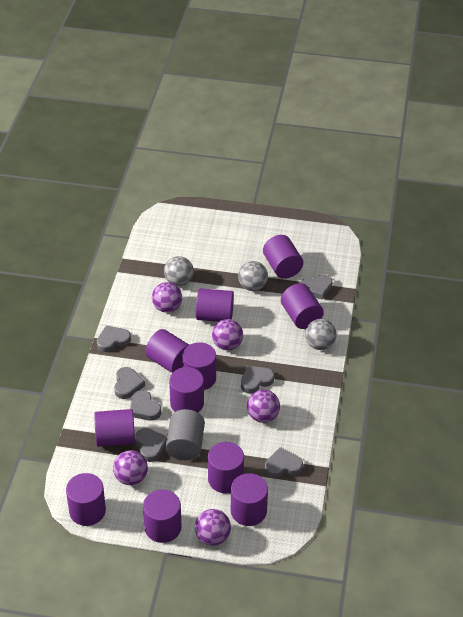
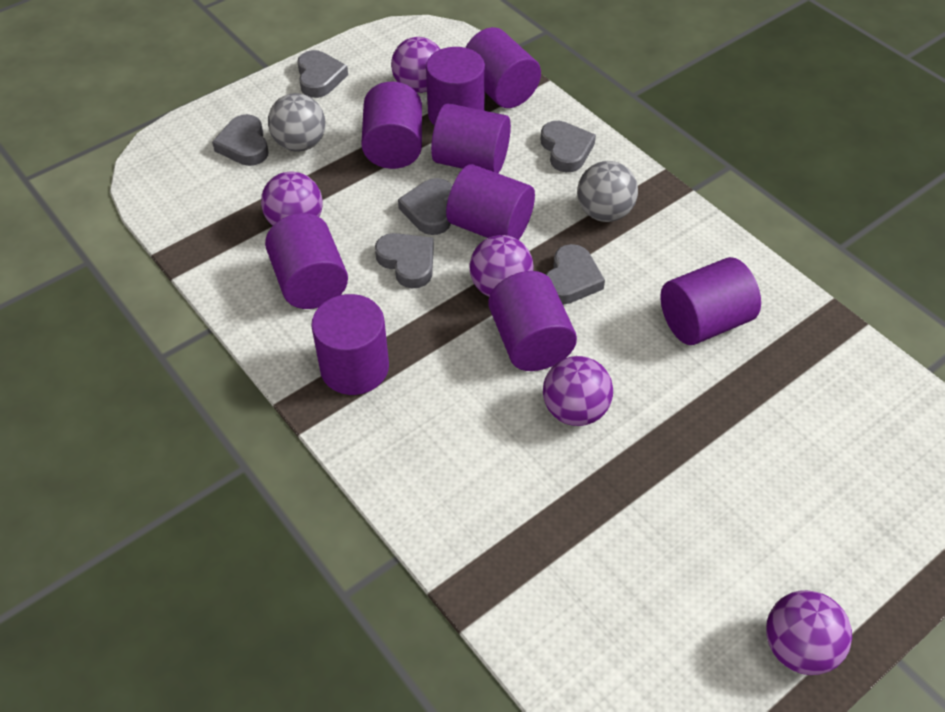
grey ball: [164,256,194,286] [238,261,268,291] [305,319,337,350] = 3 -> [268,93,325,152] [577,161,638,222] = 2
grey cylinder: [166,409,205,460] = 1 -> none = 0
grey heart: [97,325,131,352] [114,367,145,399] [130,390,161,421] [135,428,167,462] [241,366,274,394] [265,447,303,478] [300,275,333,300] = 7 -> [212,114,269,166] [297,50,348,98] [375,233,434,288] [398,178,452,235] [541,121,596,172] [546,244,605,305] = 6
purple cylinder: [66,473,106,526] [94,409,135,447] [143,489,181,543] [145,329,189,373] [169,367,204,413] [182,342,216,390] [196,288,234,322] [208,442,244,493] [231,473,268,526] [263,235,303,279] [281,283,324,329] = 11 -> [265,213,348,309] [311,294,389,395] [361,82,422,169] [426,47,485,126] [431,103,511,173] [446,164,535,240] [465,27,541,108] [488,271,577,371] [661,257,761,345] = 9

